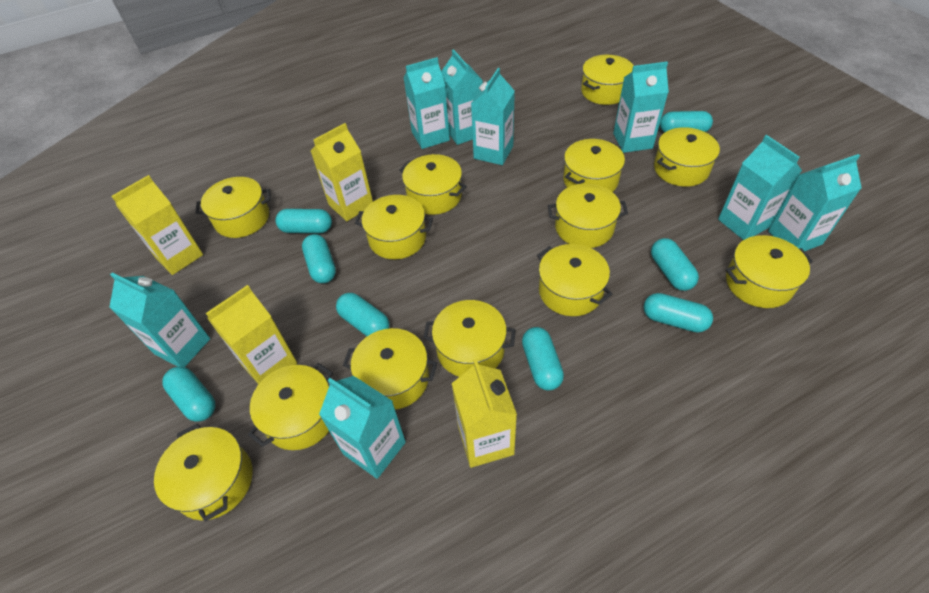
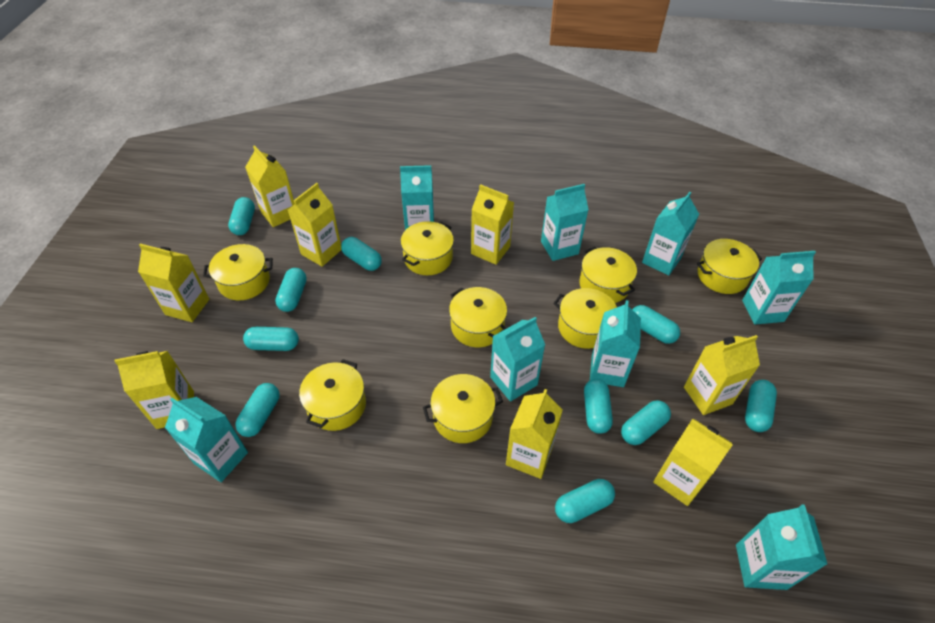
turquoise capsule: [162,366,215,422] [275,209,332,233] [302,234,336,283] [336,293,390,336] [522,327,564,390] [643,293,713,332] [651,238,699,291] [660,111,713,133] = 8 -> [228,197,255,235] [235,383,280,437] [243,327,299,351] [275,268,307,312] [341,237,382,271] [555,479,615,523] [584,379,613,434] [621,400,671,445] [632,305,680,344] [745,380,777,432] = 10
yellow carton: [111,175,203,275] [206,285,297,384] [311,123,373,221] [452,360,517,468] = 4 -> [114,351,194,429] [138,244,209,322] [245,145,295,227] [288,183,341,267] [471,184,514,265] [506,389,563,479] [653,419,733,506] [684,335,760,415] = 8
yellow pot: [154,423,253,522] [195,177,271,238] [248,363,333,450] [343,328,437,409] [355,195,433,259] [399,154,467,215] [423,300,516,377] [537,244,612,316] [548,183,628,248] [563,139,625,192] [581,55,634,105] [654,127,720,187] [726,235,813,308] = 13 -> [203,244,273,300] [299,359,366,431] [401,221,454,275] [423,374,503,443] [449,287,507,347] [553,288,617,349] [579,247,637,303] [697,239,762,294] = 8

